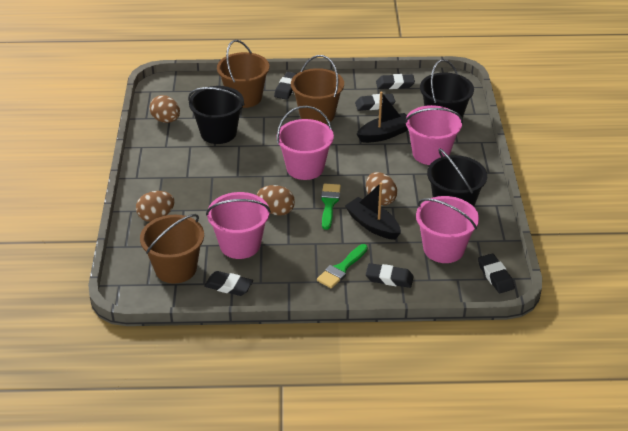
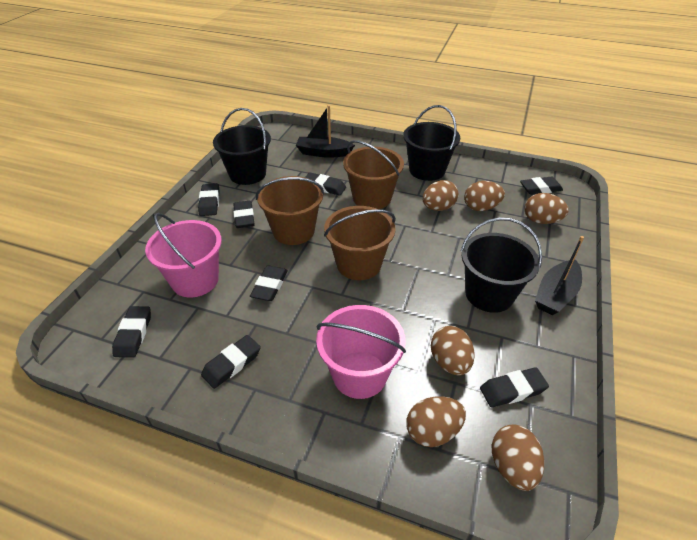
black eraser: [204,271,253,296] [274,72,297,100] [355,94,395,111] [366,263,414,288] [376,74,415,89] [478,254,515,293] = 6 -> [112,306,151,358] [198,183,220,216] [201,335,261,389] [233,201,255,228] [250,266,288,301] [305,172,346,196] [480,367,549,407] [520,177,563,195] = 8
brown egg: [136,191,175,222] [149,95,180,123] [257,185,295,216] [366,172,397,206] = 4 -> [406,397,466,447] [422,180,458,211] [431,326,475,376] [464,181,505,211] [492,425,544,491] [525,193,569,224] = 6
green brush: [317,244,368,289] [321,184,341,230] = 2 -> none = 0
pink bucket: [206,192,271,259] [276,106,334,180] [405,105,463,165] [416,196,479,263] = 4 -> [145,213,222,297] [316,305,406,399] = 2

